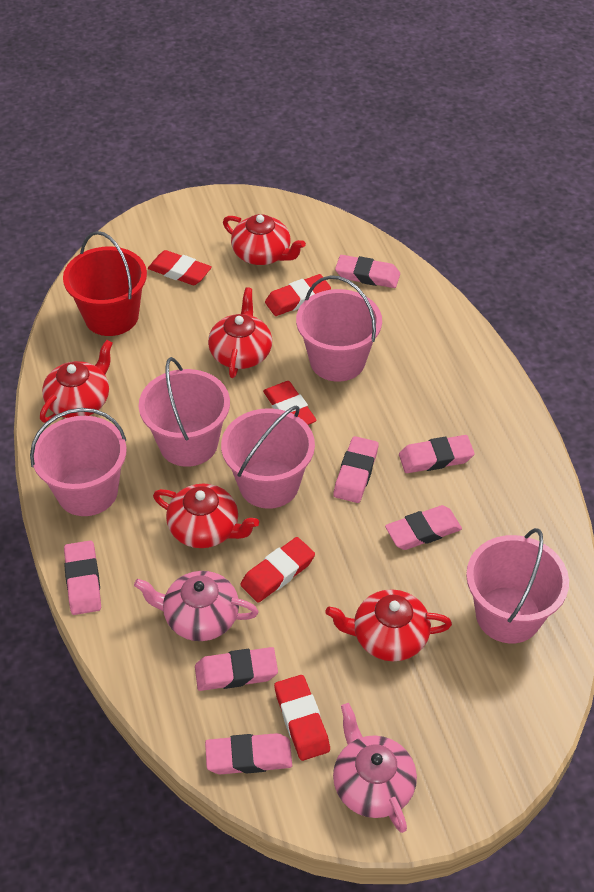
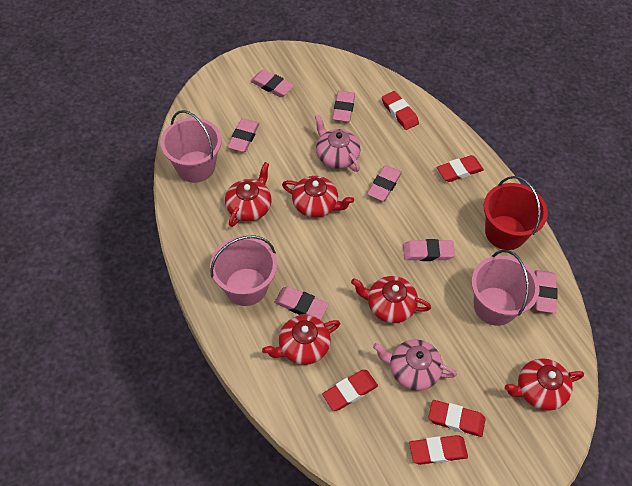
pink bucket: [30,408,126,516] [139,357,230,467] [221,405,315,509] [296,275,382,382] [466,528,569,644] = 5 -> [161,110,222,183] [210,236,277,306] [471,250,540,326] = 3

